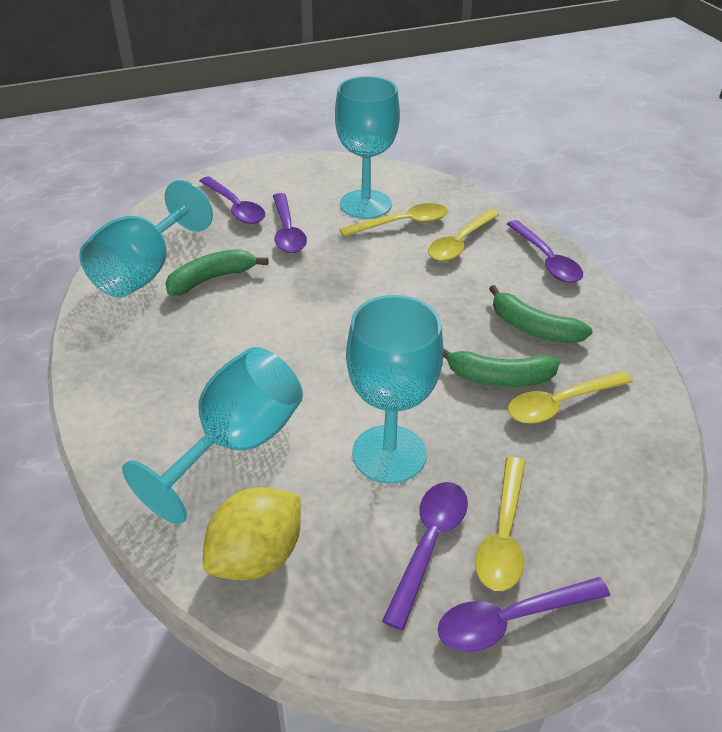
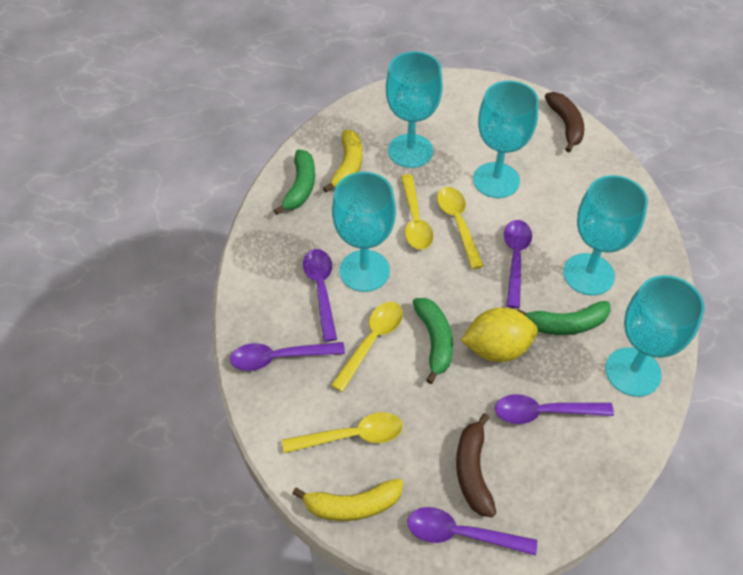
brown banana: none = 0 -> [456,413,496,517] [545,92,584,152] = 2
turquoise goblet: [79,180,213,298] [122,347,303,524] [335,76,400,219] [346,295,443,484] = 4 -> [332,172,396,292] [386,51,443,168] [473,81,539,198] [563,175,648,296] [605,275,705,397] = 5
yellow banana: none = 0 -> [292,478,403,521] [323,130,362,192] = 2

